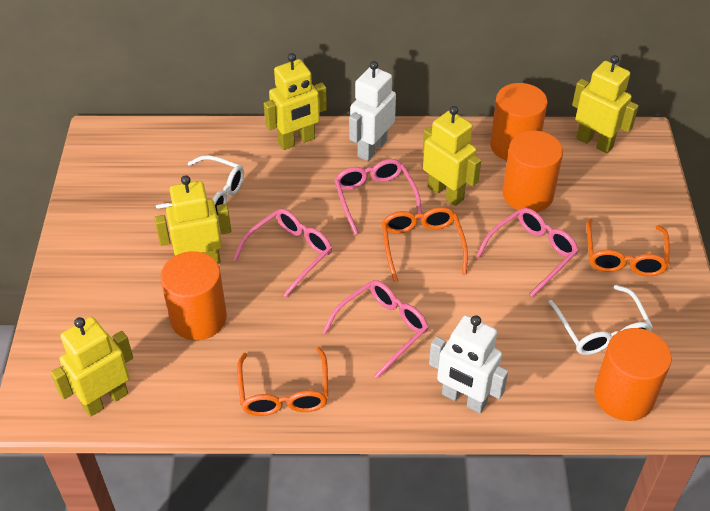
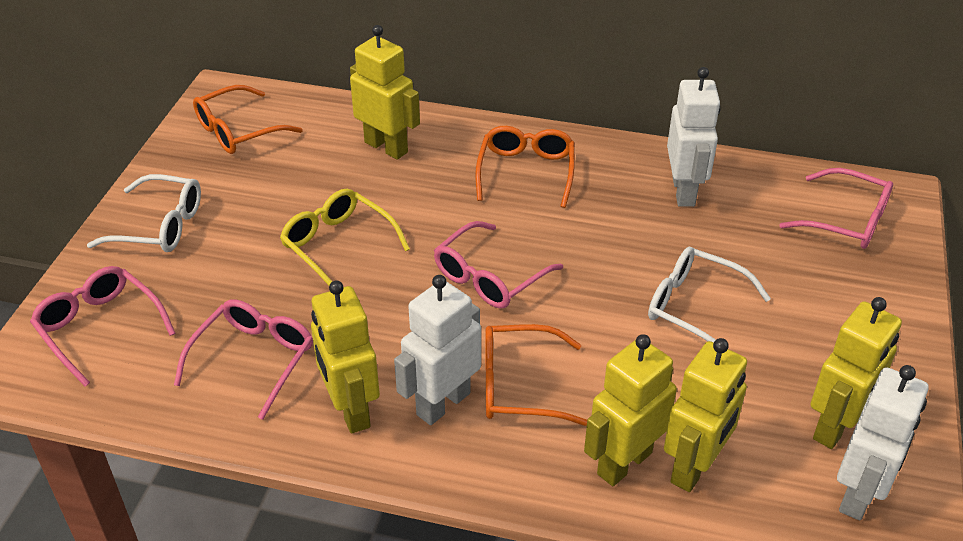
orange cylinder: [160,251,227,340] [490,83,548,161] [502,130,563,212] [594,328,672,421] = 4 -> none = 0
white robot: [349,61,396,161] [429,315,508,413] = 2 -> [394,275,481,425] [667,67,721,207] [837,365,928,520] = 3
yellow glasses: none = 0 -> [280,189,410,285] = 1

